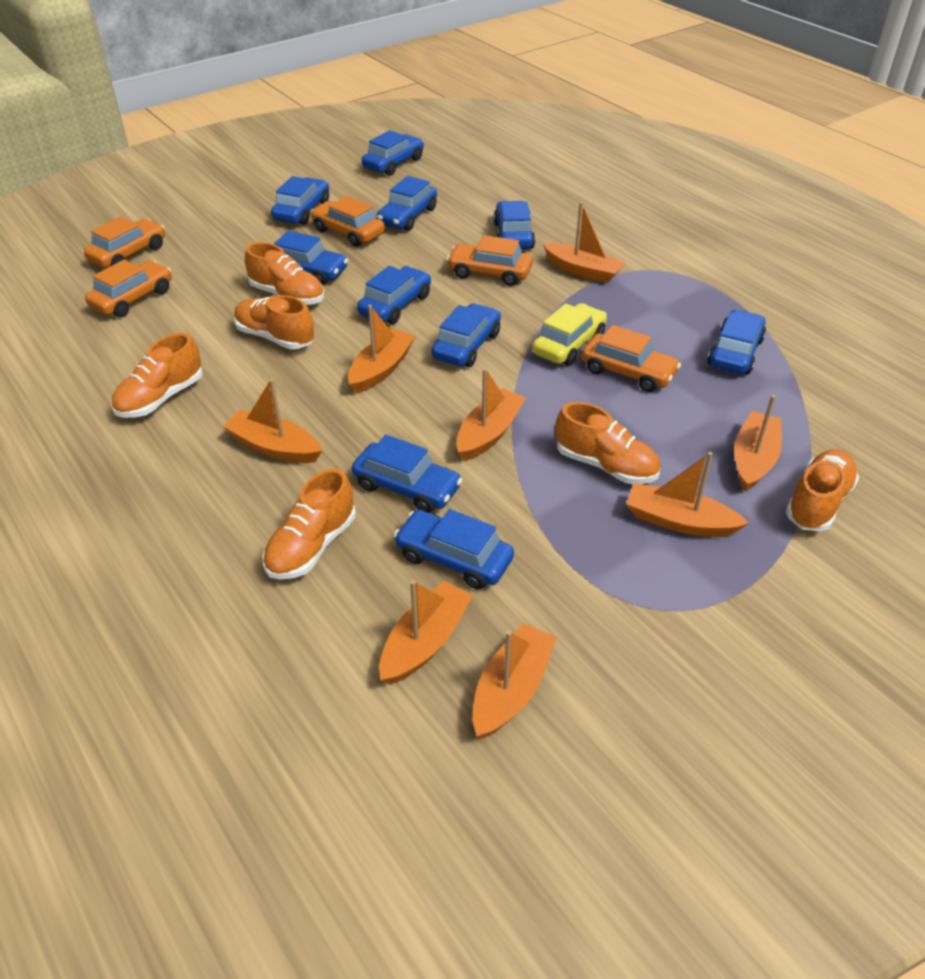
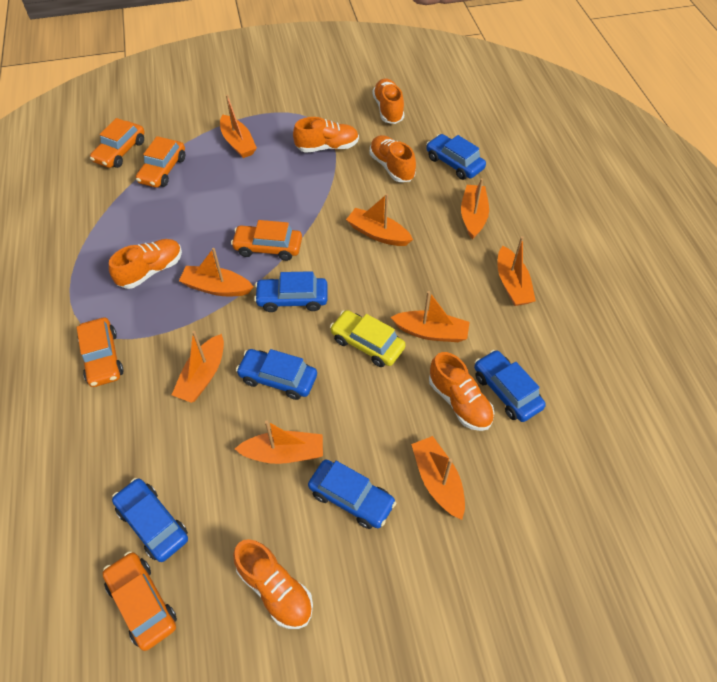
blue car: [271,176,329,225] [274,231,348,285] [352,435,462,513] [357,266,431,324] [362,130,424,176] [377,176,437,231] [394,509,514,589] [431,303,501,367] [494,201,535,249] [708,310,766,374] = 10 -> [112,478,188,562] [236,349,317,400] [254,271,328,312] [308,459,396,529] [426,134,486,180] [474,350,546,422] = 6
orange boat: [223,379,322,463] [348,305,416,393] [379,580,473,685] [456,368,527,461] [472,623,556,738] [543,202,625,283] [627,452,749,537] [734,395,782,491] = 8 -> [172,331,224,403] [179,248,253,296] [220,94,257,158] [235,420,323,464] [346,194,413,246] [391,291,470,342] [411,436,465,520] [461,178,489,239] [497,236,536,306] = 9

